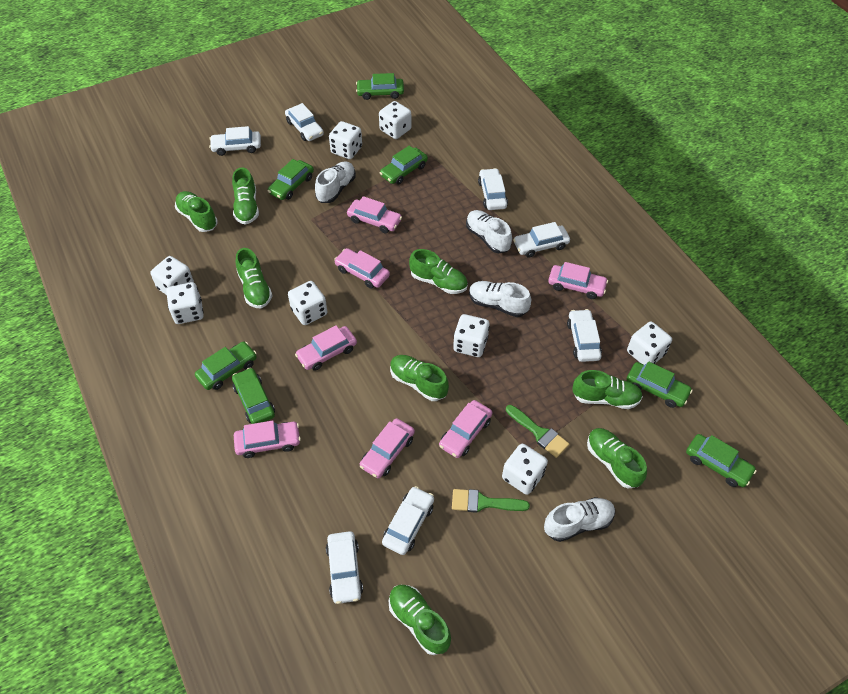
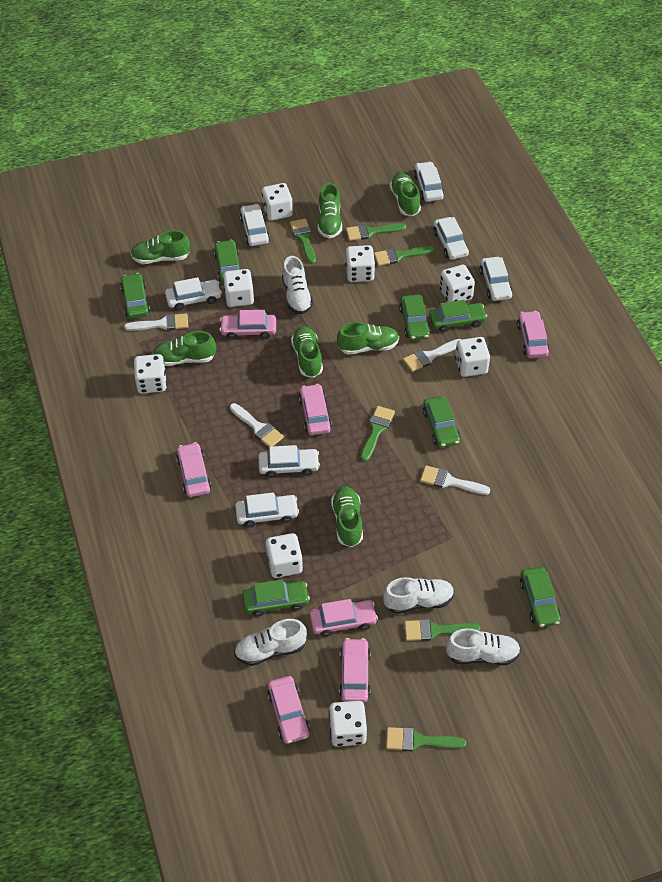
green brush: [452,489,530,513] [506,405,569,458] = 2 -> [290,219,316,264] [346,223,406,241] [361,406,395,462] [374,246,435,266] [386,727,466,751] [404,619,480,641] = 6
green shoe: [175,191,218,232] [232,167,259,225] [236,248,272,308] [389,585,451,655] [390,355,449,401] [409,249,468,294] [572,370,643,409] [587,428,647,489] = 8 -> [131,230,190,264] [153,331,216,366] [291,327,323,378] [318,183,342,238] [331,486,363,547] [337,322,399,355] [390,173,421,216] = 7
white brush: none = 0 -> [124,313,188,331] [230,403,284,447] [403,339,462,372] [420,465,490,495] = 4

